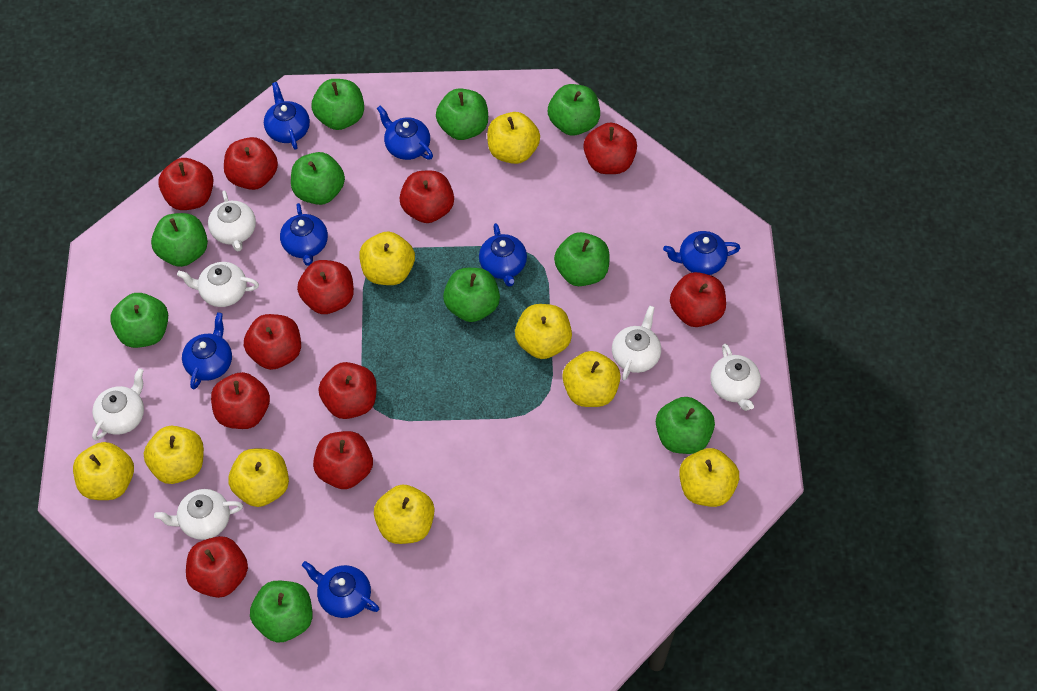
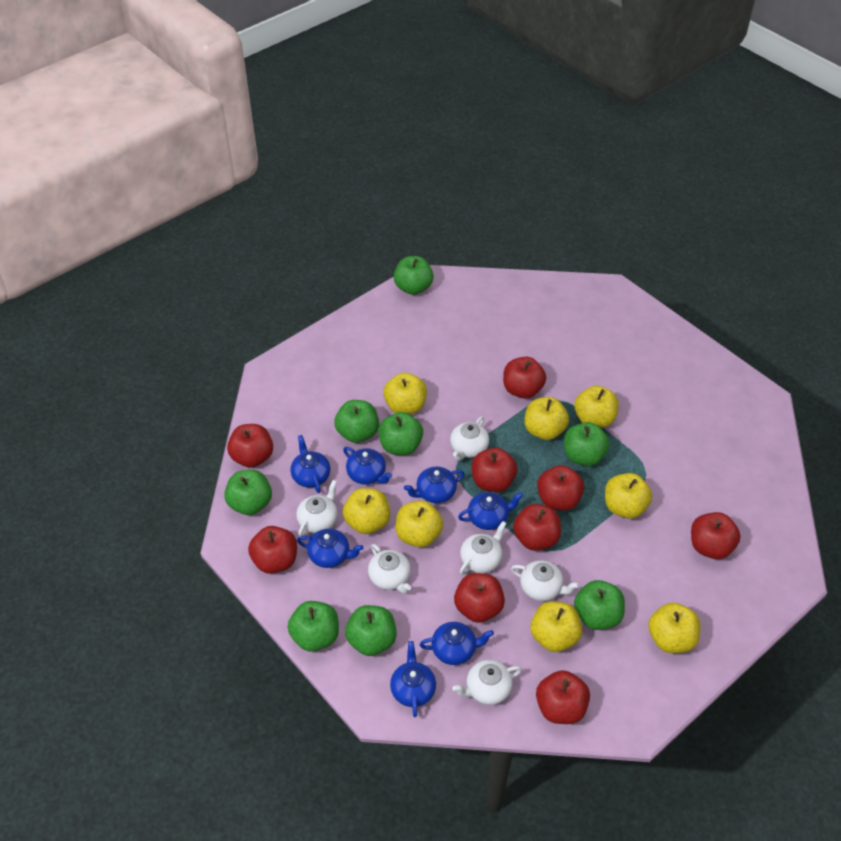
green apple: [110,293,168,348] [151,213,208,267] [250,581,313,643] [291,152,345,205] [312,79,364,130] [436,88,488,140] [443,268,500,322] [548,84,600,136] [554,232,610,286] [656,397,715,454] = 10 -> [224,470,272,515] [288,601,339,652] [334,400,379,443] [345,605,397,656] [378,412,423,455] [394,256,434,295] [564,422,610,466] [574,580,625,630] = 8
red apple: [158,158,214,210] [186,536,248,598] [211,372,270,429] [224,137,278,190] [244,314,301,370] [297,260,354,314] [313,431,373,489] [318,362,377,419] [399,171,454,223] [583,122,637,174] [670,272,726,327] = 11 -> [227,424,273,468] [248,526,297,574] [454,573,505,623] [471,448,518,492] [503,357,546,398] [513,504,561,551] [536,670,590,724] [537,465,584,511] [691,512,741,559] = 9
yellow apple: [73,442,134,500] [144,426,204,484] [228,449,289,507] [359,232,415,285] [374,485,434,544] [487,112,540,164] [515,304,572,359] [562,351,621,407] [679,448,739,507] = 9 -> [343,488,390,534] [383,373,427,414] [395,501,443,547] [525,397,569,440] [530,601,582,652] [574,385,619,428] [605,473,652,519] [648,603,701,653] = 8

